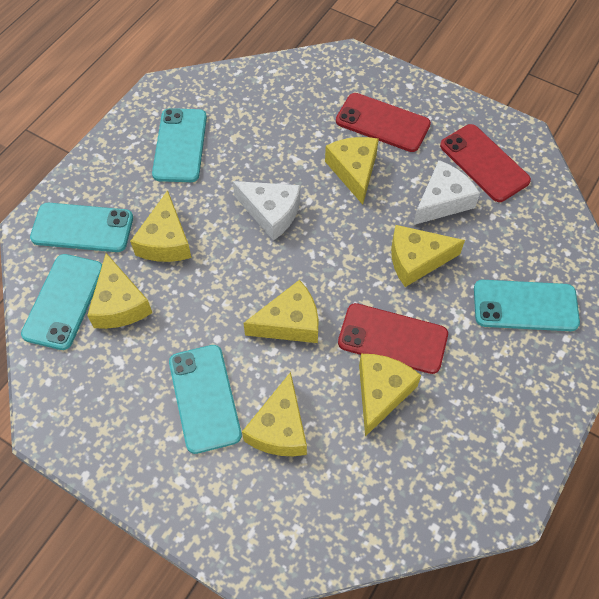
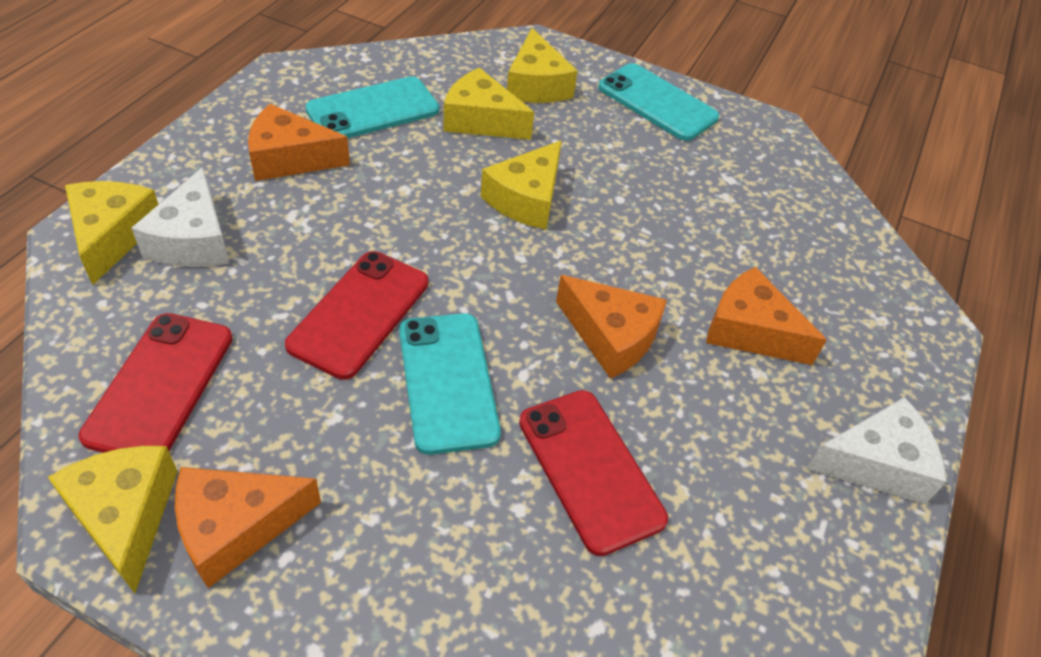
orange cheese: none = 0 -> [175,467,321,588] [248,104,350,181] [556,275,667,379] [706,267,827,365] = 4
turquoise phone: [21,254,102,350] [30,203,133,252] [152,108,207,182] [169,345,242,454] [474,280,580,331] = 5 -> [305,76,439,138] [399,313,501,455] [598,63,719,141] = 3
yellow cheese: [87,253,152,329] [130,190,192,262] [242,372,307,456] [243,280,319,343] [325,137,379,205] [359,354,421,437] [391,225,465,287] = 7 -> [48,446,178,594] [65,181,159,285] [443,67,534,140] [481,140,562,230] [507,28,578,103] = 5

